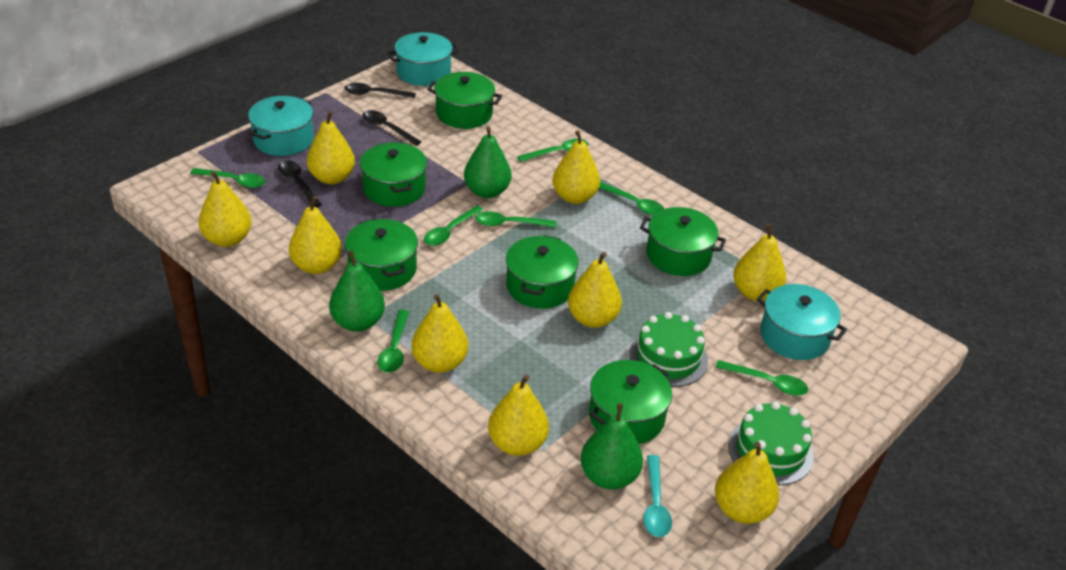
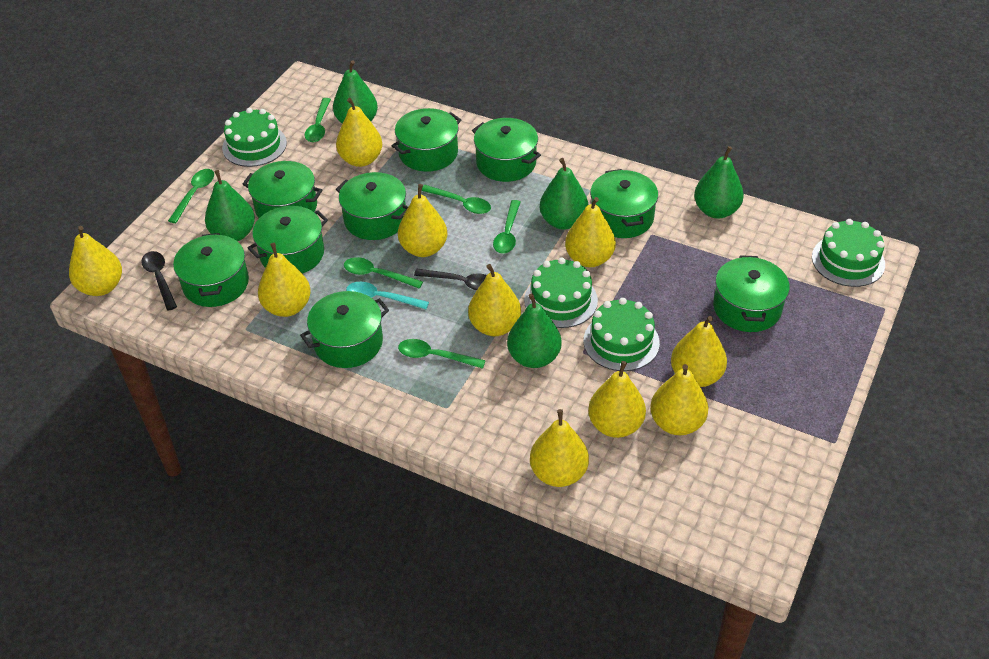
black spoon: [278,160,322,207] [344,83,416,98] [362,110,421,146] = 3 -> [141,251,177,311] [414,269,487,291] = 2
green cake: [629,312,708,387] [728,402,814,485] = 2 -> [222,108,287,167] [524,257,598,328] [584,298,660,371] [812,219,885,287] = 4
green pear: [329,250,385,332] [464,127,511,198] [581,403,643,489] = 3 -> [205,170,255,241] [333,60,378,124] [507,293,562,368] [540,158,588,229] [694,146,744,219] = 5
green pot: [345,219,418,291] [360,142,427,207] [427,72,502,129] [506,235,579,309] [589,360,672,444] [640,207,726,276] = 6 -> [173,233,249,307] [243,161,322,218] [248,206,328,274] [300,291,389,368] [336,172,408,240] [392,108,461,172] [472,118,541,182] [590,169,658,238] [713,255,790,332] = 9
green spoon: [190,168,266,188] [377,310,409,373] [424,205,483,246] [475,211,557,227] [517,139,589,162] [599,182,664,215] [715,360,808,396] = 7 -> [168,169,214,223] [304,98,331,142] [344,257,423,289] [398,339,486,369] [422,185,491,214] [493,200,521,254] = 6
turquoise pot: [248,96,314,156] [388,32,459,86] [757,284,847,360] = 3 -> none = 0
yellow pear: [198,171,252,247] [289,196,342,274] [307,111,355,184] [411,294,468,373] [488,375,549,456] [552,130,600,204] [568,252,622,328] [715,442,779,524] [733,224,786,301] = 9 -> [69,226,122,296] [258,243,311,317] [336,98,382,167] [398,184,448,257] [468,264,521,336] [530,409,589,487] [565,197,616,267] [588,361,646,438] [650,364,708,435] [671,316,727,387] = 10

